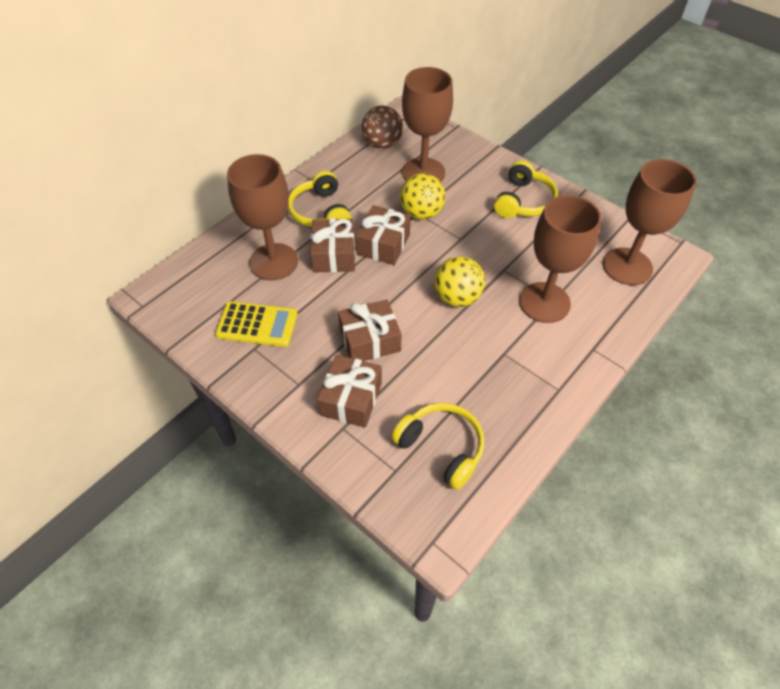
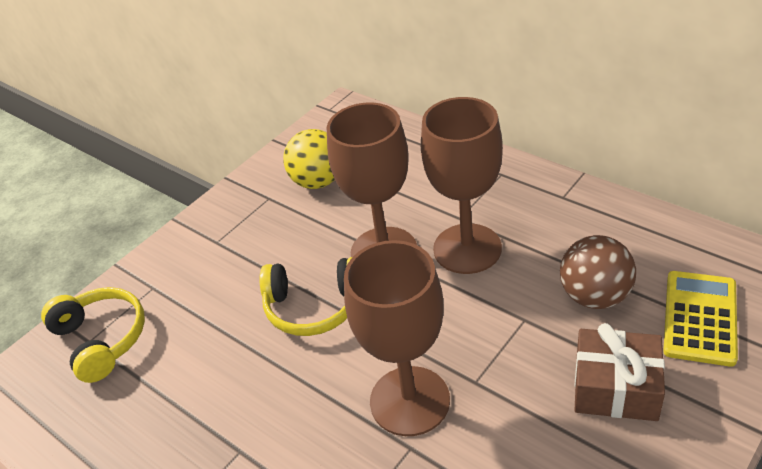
brown gift: [310,218,355,272] [317,355,382,428] [338,299,401,361] [356,205,411,265] = 4 -> [575,323,665,421] = 1
brown goblet: [227,154,298,280] [402,67,453,182] [519,195,602,323] [603,159,696,285] = 4 -> [326,102,417,257] [344,240,450,436] [421,97,503,274] = 3
yellow ball: [400,173,446,220] [434,256,485,307] = 2 -> [283,129,335,189] = 1
yellow headphones: [288,171,351,227] [391,403,484,490] [494,160,558,218] = 3 -> [41,287,145,383] [260,257,352,336] = 2

